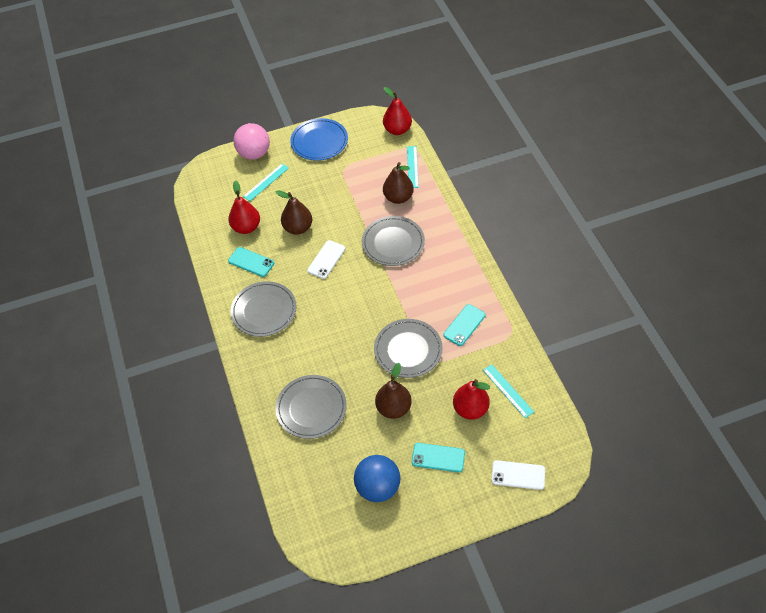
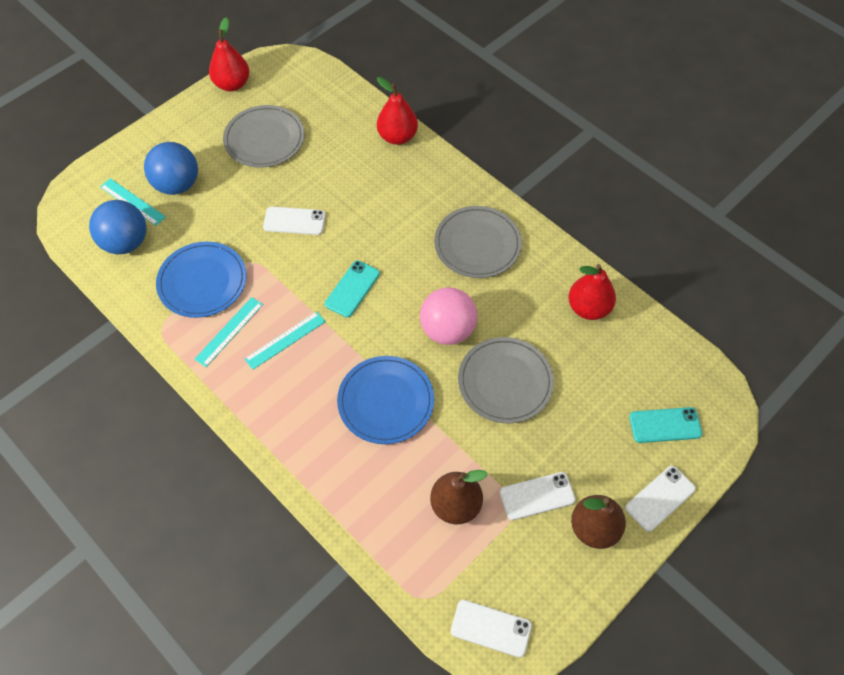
blue ball: [354,455,400,502] = 1 -> [89,200,147,254] [144,142,198,195] = 2
blue plate: [290,118,348,161] = 1 -> [156,242,247,318] [337,356,434,444] = 2
brown pear: [275,190,312,235] [375,363,412,419] [383,162,414,204] = 3 -> [430,470,488,524] [571,495,626,549] = 2
grey plate: [230,281,297,337] [275,375,347,439] [362,216,425,266] [374,319,443,378] = 4 -> [223,105,305,168] [434,206,522,278] [458,337,554,423] = 3
turquoise phone: [228,247,274,277] [412,443,465,472] [443,304,486,346] = 3 -> [325,260,380,318] [629,407,702,443] = 2
white phone: [307,240,345,279] [491,460,545,490] = 2 -> [263,207,326,235] [451,600,532,658] [500,472,576,520] [625,466,696,532] = 4

